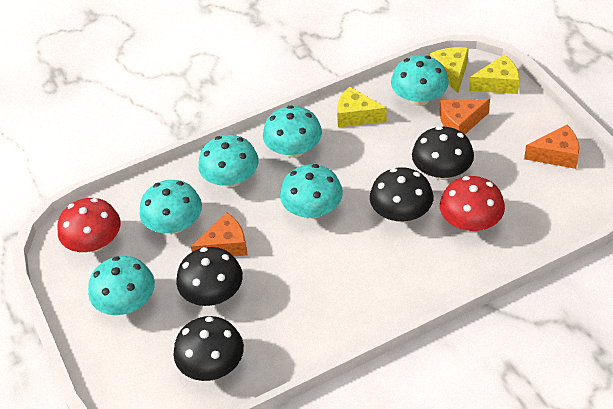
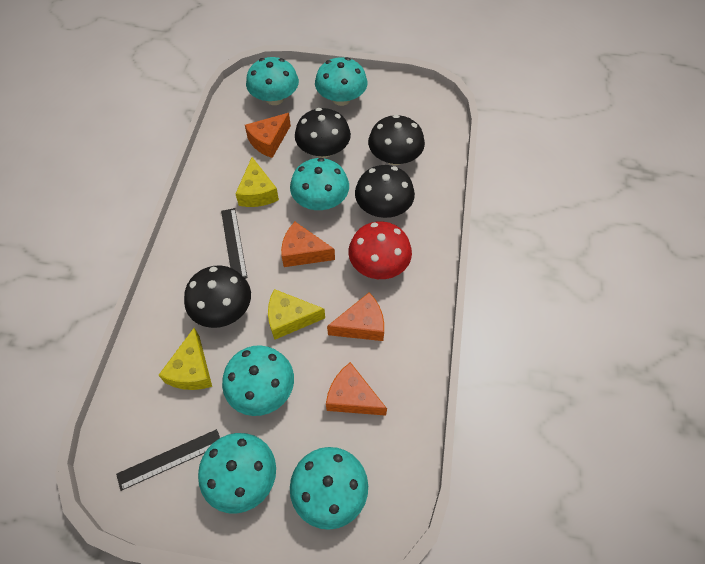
black ruler: none = 0 -> [116,429,220,491] [221,208,247,279] = 2
orange cheese: [191,212,248,256] [440,99,490,134] [524,125,579,169] = 3 -> [245,113,291,158] [281,222,335,267] [326,362,387,416] [327,292,384,341] = 4
red mushroom: [58,198,121,252] [440,176,505,231] = 2 -> [348,221,412,279] = 1

